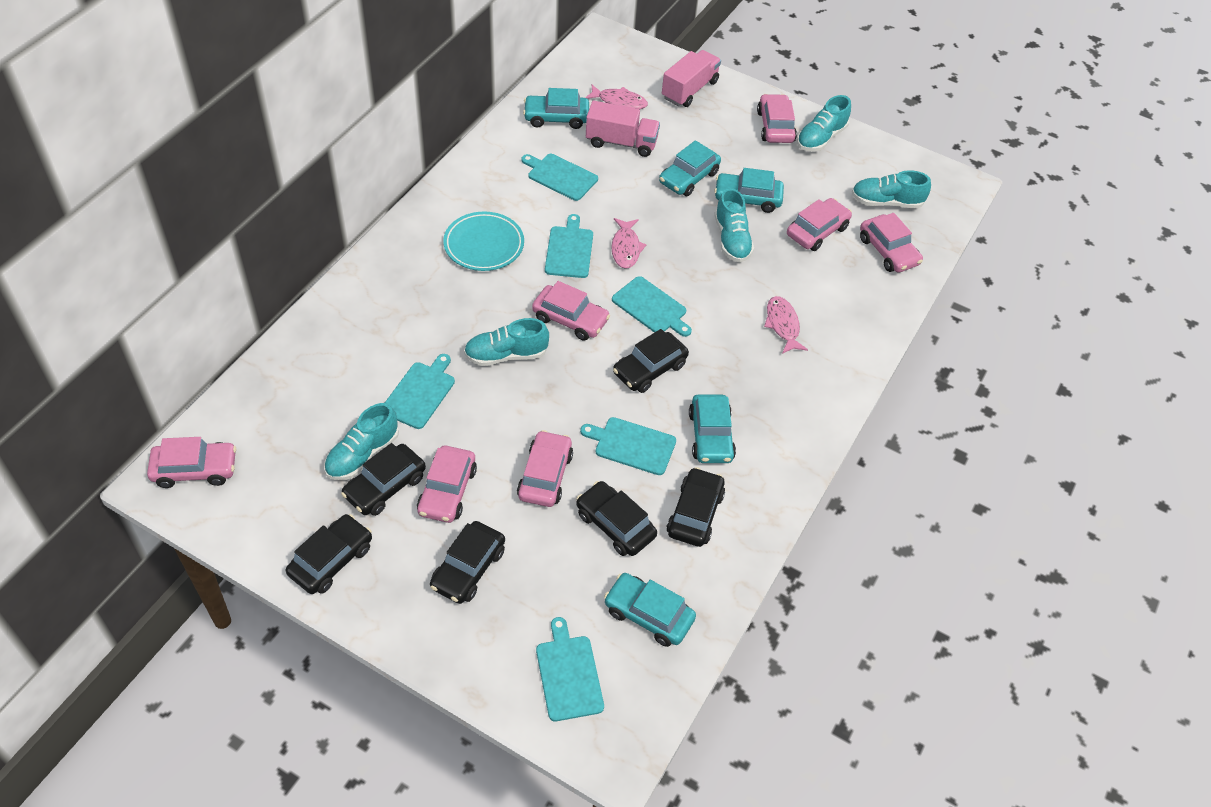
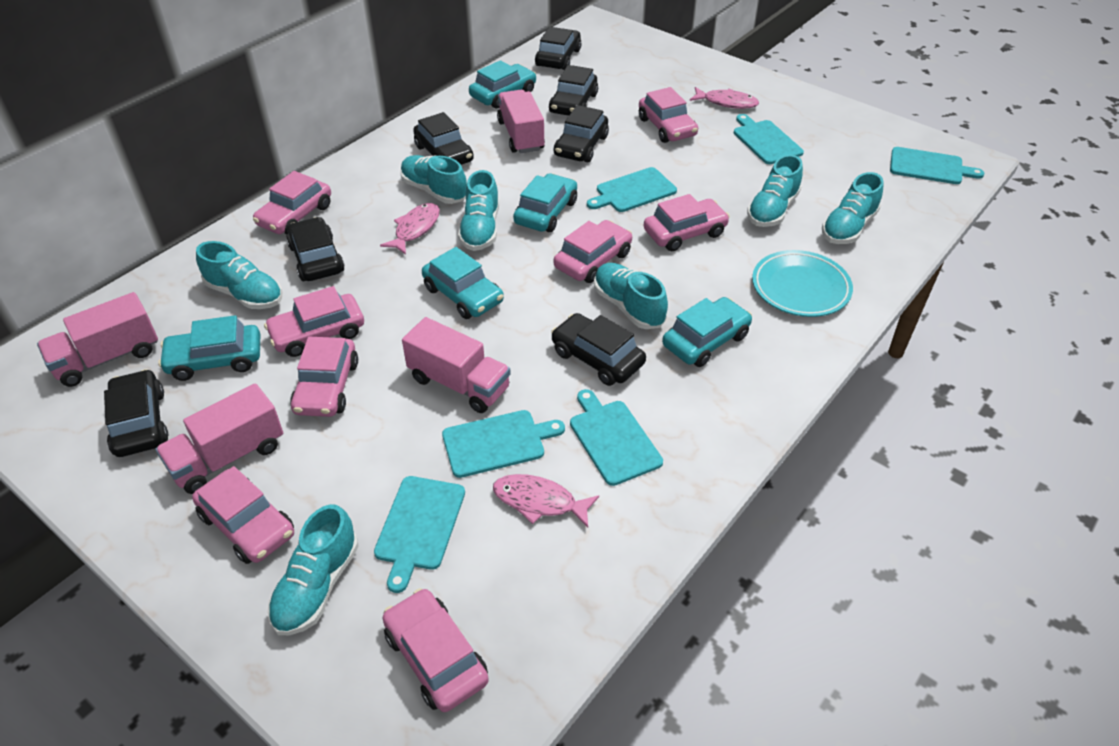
black car: [286,514,372,594] [341,443,426,516] [430,521,505,604] [576,481,657,556] [613,329,689,393] [666,467,725,547] = 6 -> [104,369,168,457] [286,217,345,281] [413,112,474,165] [535,27,582,70] [549,65,598,116] [551,313,646,386] [554,105,609,162] = 7
pink car: [147,437,236,488] [417,446,477,523] [517,430,573,507] [532,281,610,341] [757,94,797,143] [787,198,852,251] [860,213,923,273] = 7 -> [192,466,294,564] [253,171,331,235] [264,286,364,357] [290,337,358,417] [382,588,489,712] [554,220,632,283] [639,87,698,143] [644,194,730,251] = 8
pink truck: [586,101,660,157] [662,50,721,107] = 2 -> [37,292,158,387] [155,383,283,494] [402,317,511,413] [497,90,545,153] = 4
turquoise shoe: [324,403,399,480] [464,318,549,366] [714,188,754,262] [797,95,851,152] [851,170,931,208] = 5 -> [196,241,282,309] [268,504,359,635] [400,155,467,204] [458,170,499,251] [594,263,668,329] [747,154,803,227] [822,172,883,244] = 7

